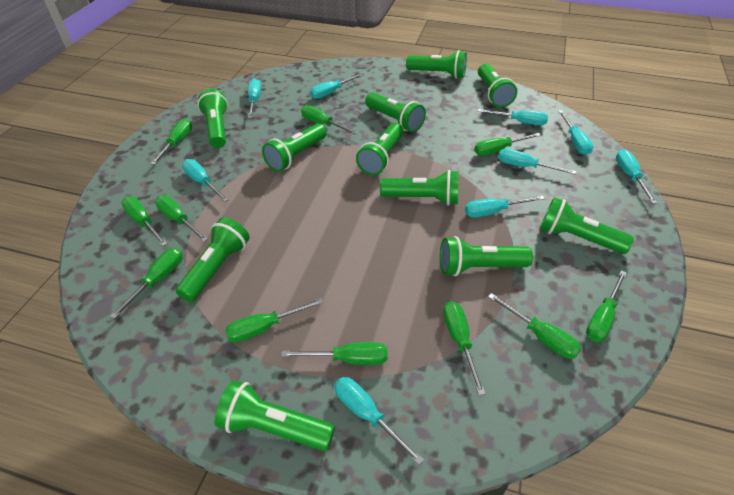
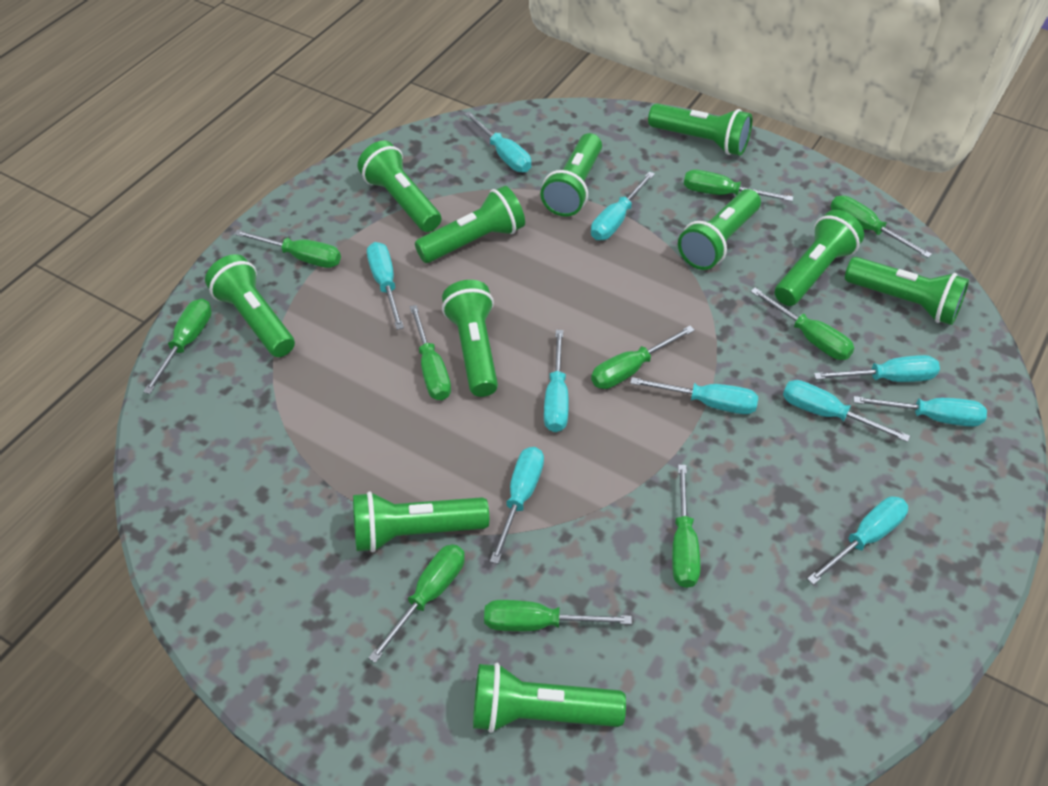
green screwdriver: [110,248,183,319] [122,197,168,246] [150,119,192,165] [155,195,208,242] [225,298,324,343] [281,342,388,365] [301,105,358,134] [443,301,486,395] [474,133,541,155] [488,293,582,359] [586,270,627,342] = 11 -> [143,298,212,394] [234,230,341,268] [368,544,465,663] [409,305,451,400] [484,600,632,631] [591,326,695,389] [672,465,700,588] [684,170,793,201] [750,288,854,360] [830,195,932,258] = 10
turquoise screwdriver: [182,159,229,202] [248,79,261,118] [310,73,364,99] [334,377,424,465] [465,196,545,218] [478,109,548,125] [498,149,576,174] [558,110,593,155] [616,149,657,204] = 9 -> [367,242,404,330] [464,112,531,172] [490,447,544,564] [544,330,569,432] [591,171,655,240] [630,377,758,414] [783,380,910,442] [807,496,908,585] [814,355,940,382] [853,396,987,427] = 10

